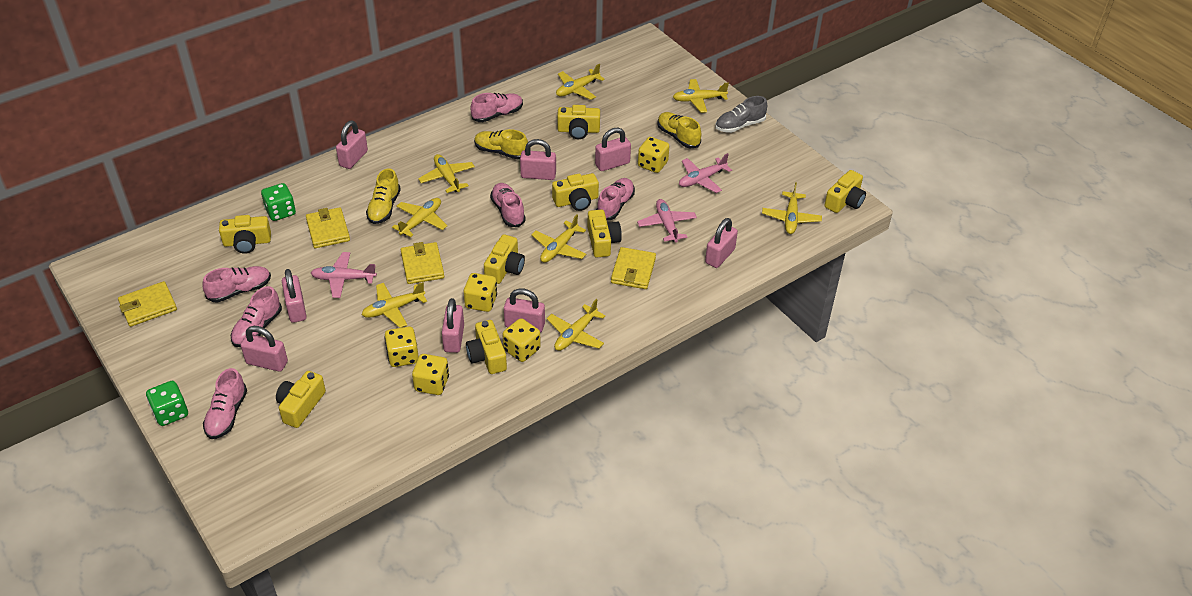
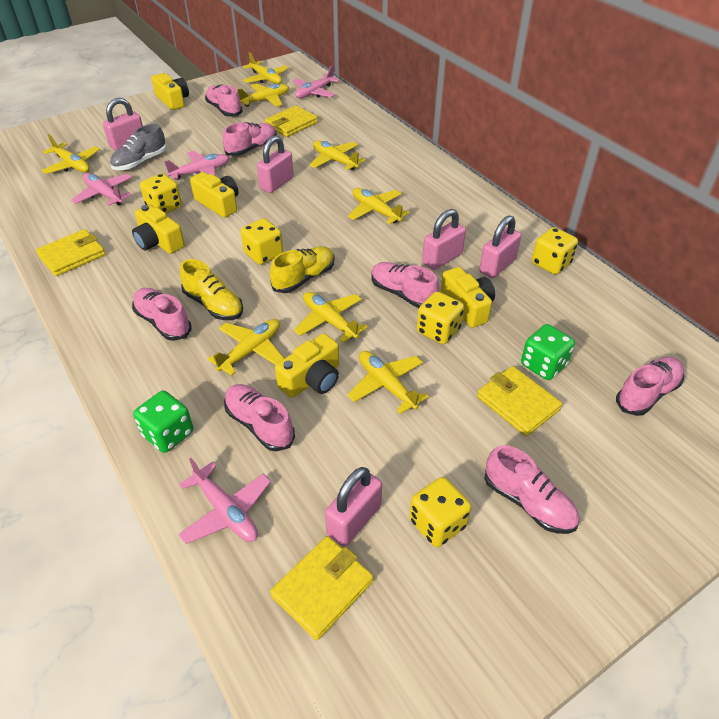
pink padlock: [240,326,288,372] [282,269,307,323] [336,121,368,169] [442,298,464,353] [504,288,545,333] [520,139,556,180] [595,128,631,171] [705,218,738,268] = 8 -> [103,98,143,151] [257,136,294,193] [325,467,382,546] [422,209,466,270] [479,215,521,278] = 5
pink plane: [311,252,377,298] [637,199,697,242] [679,153,732,193] = 3 -> [71,173,132,206] [164,151,229,180] [178,458,271,544] [293,65,340,98] = 4
pink shoe: [202,266,271,302] [203,368,247,439] [231,286,282,347] [470,93,523,122] [490,183,526,227] [596,178,635,220] = 6 -> [132,288,192,341] [205,84,243,117] [223,122,277,156] [224,384,295,451] [371,262,439,308] [484,445,579,534] [616,357,684,416] = 7
yellow camera: [219,215,271,253] [276,371,326,428] [466,320,507,374] [484,234,525,284] [552,173,599,211] [557,105,600,139] [587,210,622,257] [824,170,866,213] = 8 -> [132,204,185,254] [151,73,189,110] [190,172,239,218] [275,333,339,398] [441,267,495,328] = 5
yellow shoe: [366,168,401,224] [474,129,528,160] [657,112,701,149] = 3 -> [180,259,243,320] [270,246,335,293] = 2

